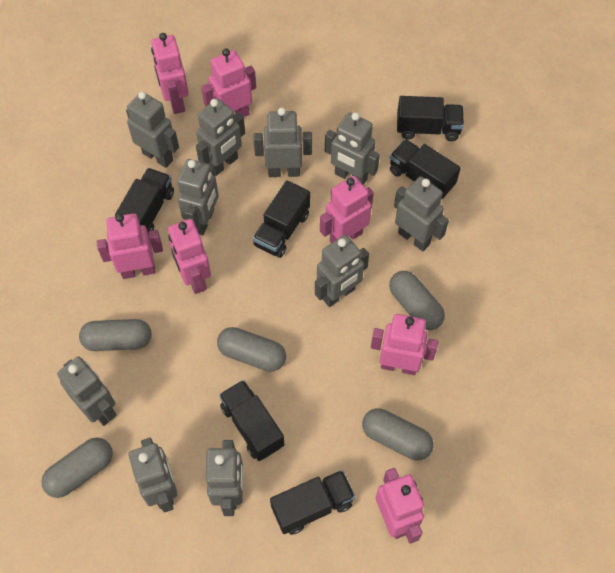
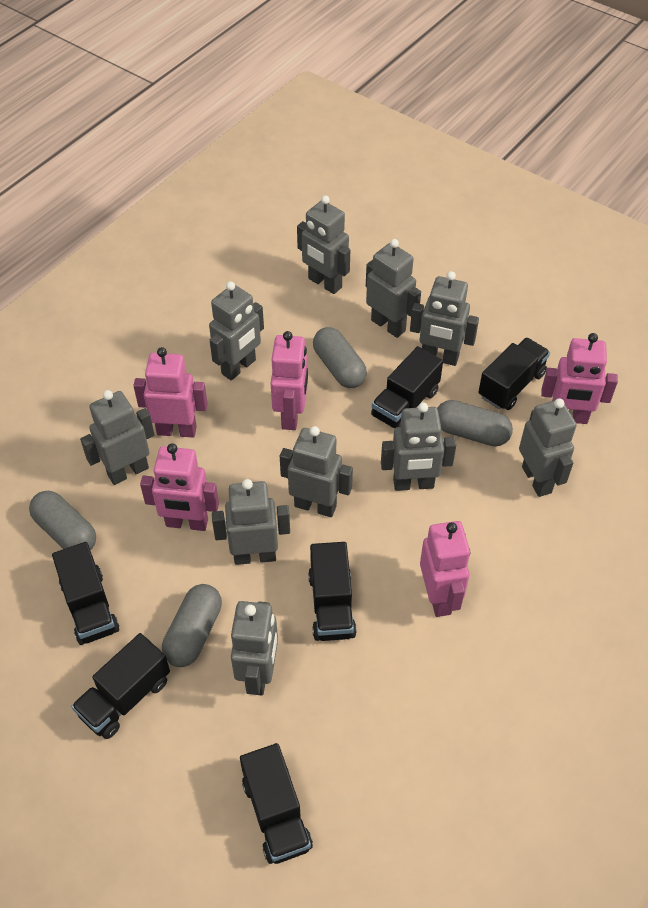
grey capsule: [41,438,113,498] [79,319,152,351] [217,327,286,372] [362,408,434,460] [389,271,445,330] = 5 -> [29,491,96,550] [162,584,222,667] [313,327,367,388] [437,400,513,446] = 4
pink robot: [96,213,163,279] [151,33,189,114] [168,219,211,294] [201,48,256,117] [320,176,374,243] [371,314,438,375] [376,468,424,544] = 7 -> [133,347,208,438] [140,443,219,531] [271,331,308,430] [420,521,471,617] [541,333,618,424] = 5

